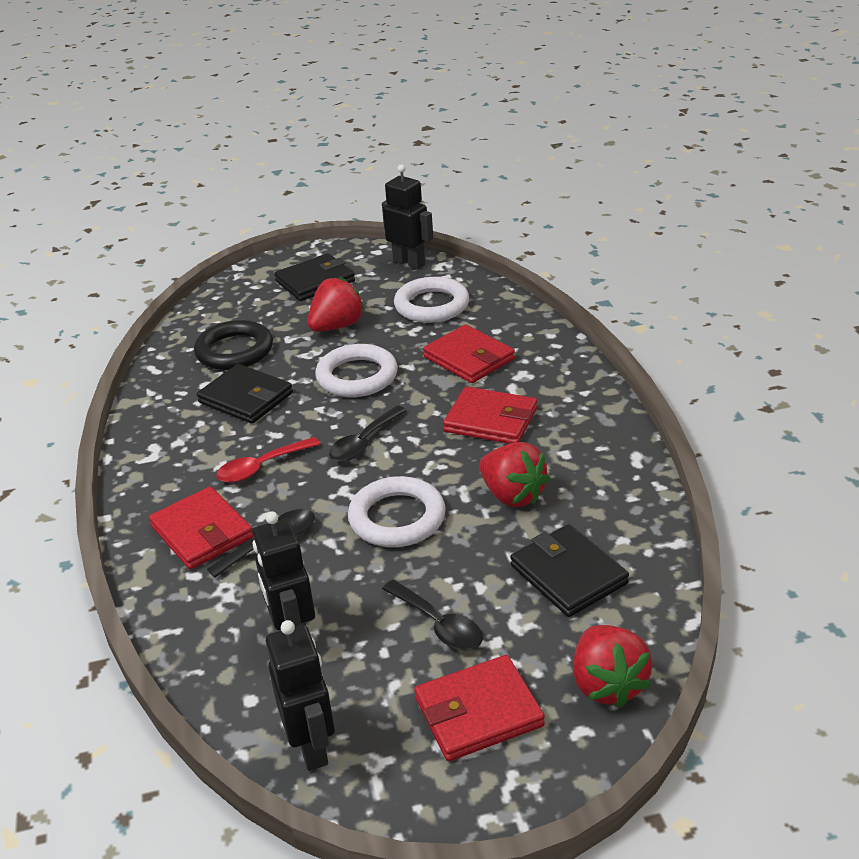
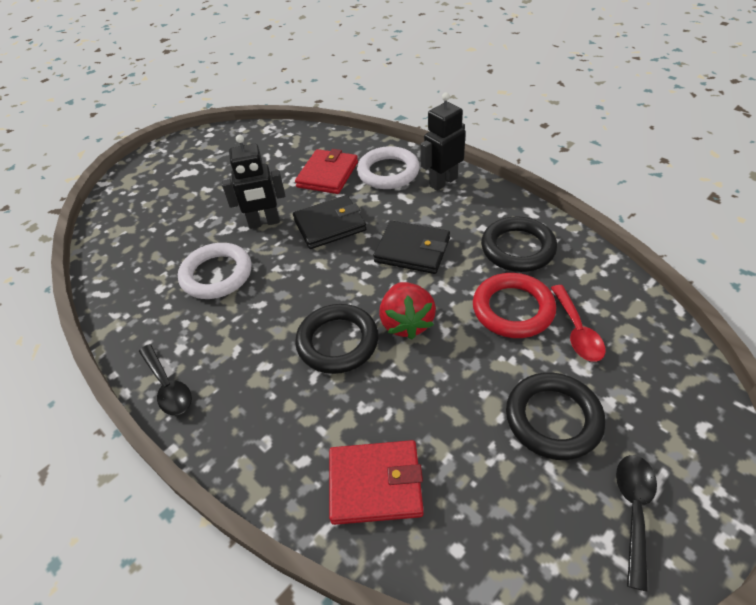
black ring: [194,320,273,370] = 1 -> [295,304,379,374] [481,217,557,272] [506,372,606,460] = 3
black robot: [253,512,315,630] [266,620,335,771] [382,164,433,269] = 3 -> [222,134,285,229] [420,93,466,191] = 2
black spoon: [207,509,315,578] [329,406,407,462] [382,580,483,650] = 3 -> [139,344,192,415] [616,455,657,592] = 2
black wallet: [197,364,293,424] [274,253,355,301] [511,524,629,617] = 3 -> [293,195,366,249] [373,221,450,274] = 2
red ring: none = 0 -> [473,273,556,338] = 1
red strawberry: [307,277,365,331] [479,442,550,507] [573,625,652,708] = 3 -> [379,282,436,340] = 1
red wallet: [149,486,253,570] [414,655,545,761] [423,325,515,383] [443,386,537,444] = 4 -> [295,149,358,194] [329,440,424,525] = 2
white ring: [315,344,398,397] [348,476,446,547] [394,277,469,323] = 3 -> [178,243,252,299] [357,146,420,189] = 2

